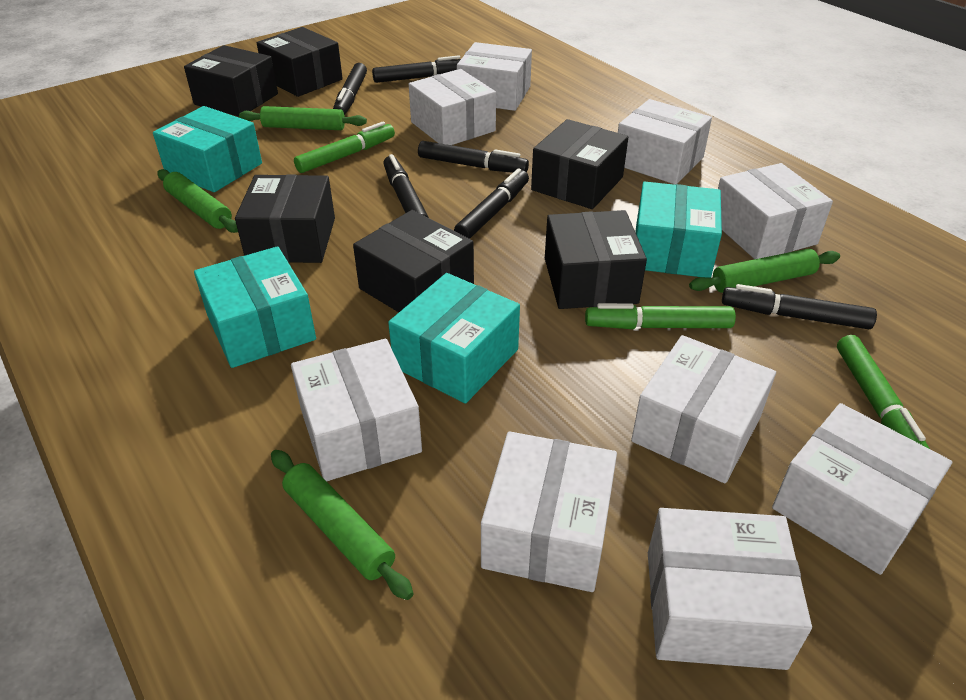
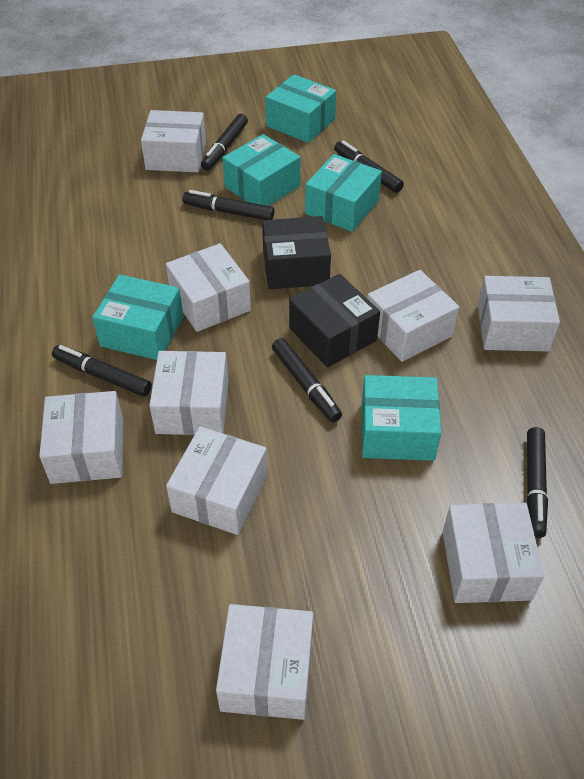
black box: [184,45,278,116] [235,175,335,263] [257,27,343,97] [353,210,474,312] [531,119,628,209] [545,210,647,309] = 6 -> [262,216,331,289] [289,274,380,367] = 2
green marker: [294,122,395,173] [585,303,736,329] [837,335,930,449] = 3 -> none = 0
green rolling pin: [157,169,238,233] [239,106,367,130] [271,450,413,600] [689,249,840,293] = 4 -> none = 0
turquoise box: [153,106,262,192] [194,246,316,368] [388,273,520,403] [635,182,722,278] = 4 -> [92,275,183,360] [222,134,300,206] [265,74,336,143] [305,154,382,232] [361,375,441,461] = 5

